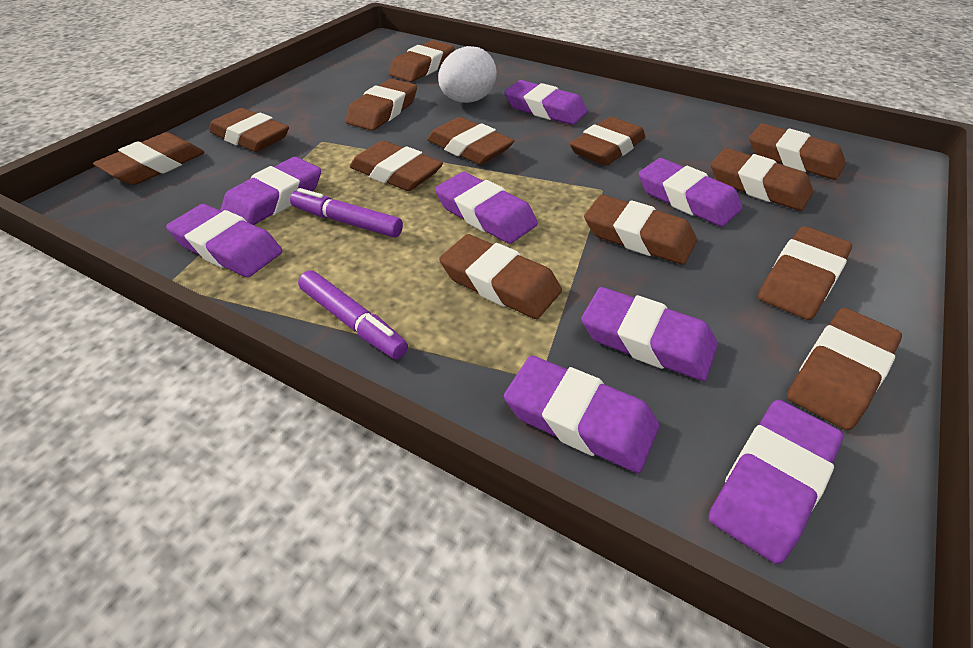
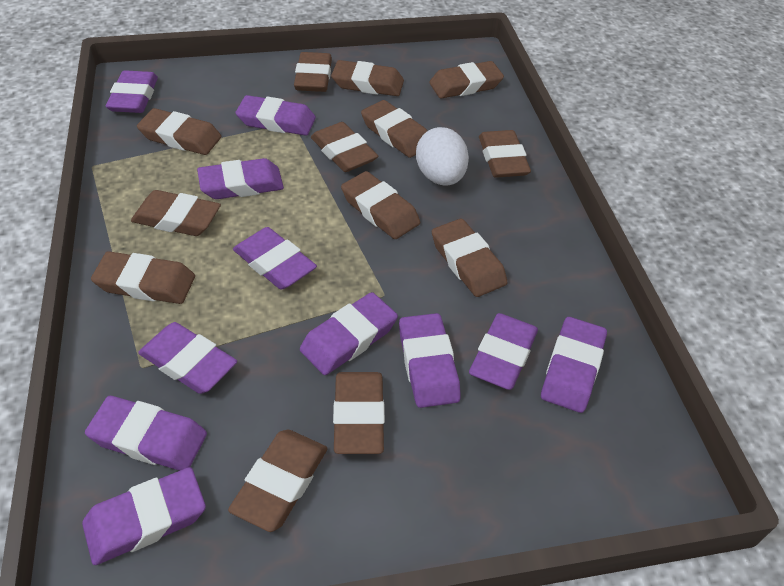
purple eraser: [166,204,282,277] [220,157,321,225] [435,172,538,244] [504,80,588,125] [504,356,659,473] [581,287,718,381] [639,158,742,227] [708,400,843,564] = 8 -> [82,467,206,565] [85,396,207,471] [106,70,158,113] [138,322,237,394] [197,158,284,199] [233,227,317,290] [236,95,316,136] [300,292,398,375] [399,313,461,408] [469,313,538,390] [541,317,607,413] = 11
purple marker: [290,188,403,238] [298,270,408,359] = 2 -> none = 0

